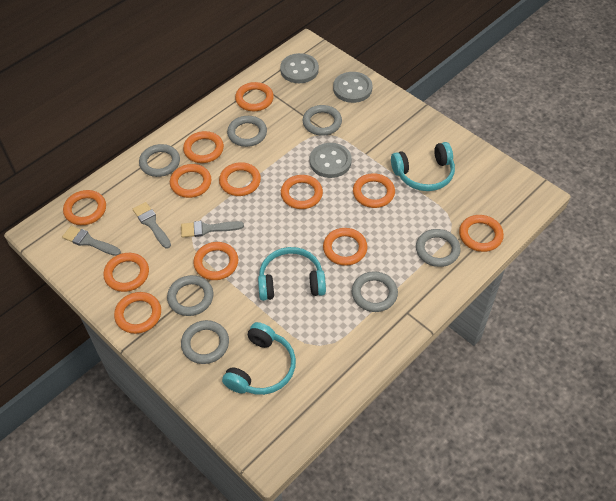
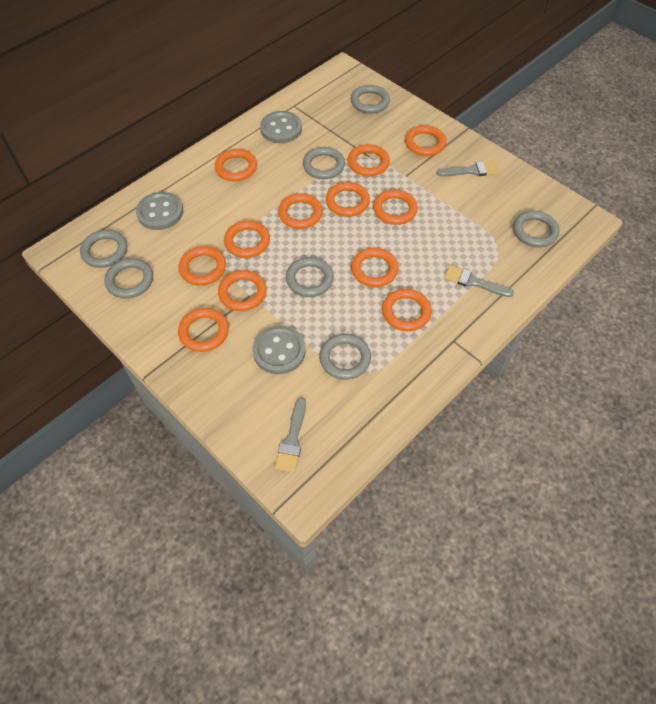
turquoise headphones: [222,322,296,395] [258,247,326,301] [391,142,455,191] = 3 -> none = 0

